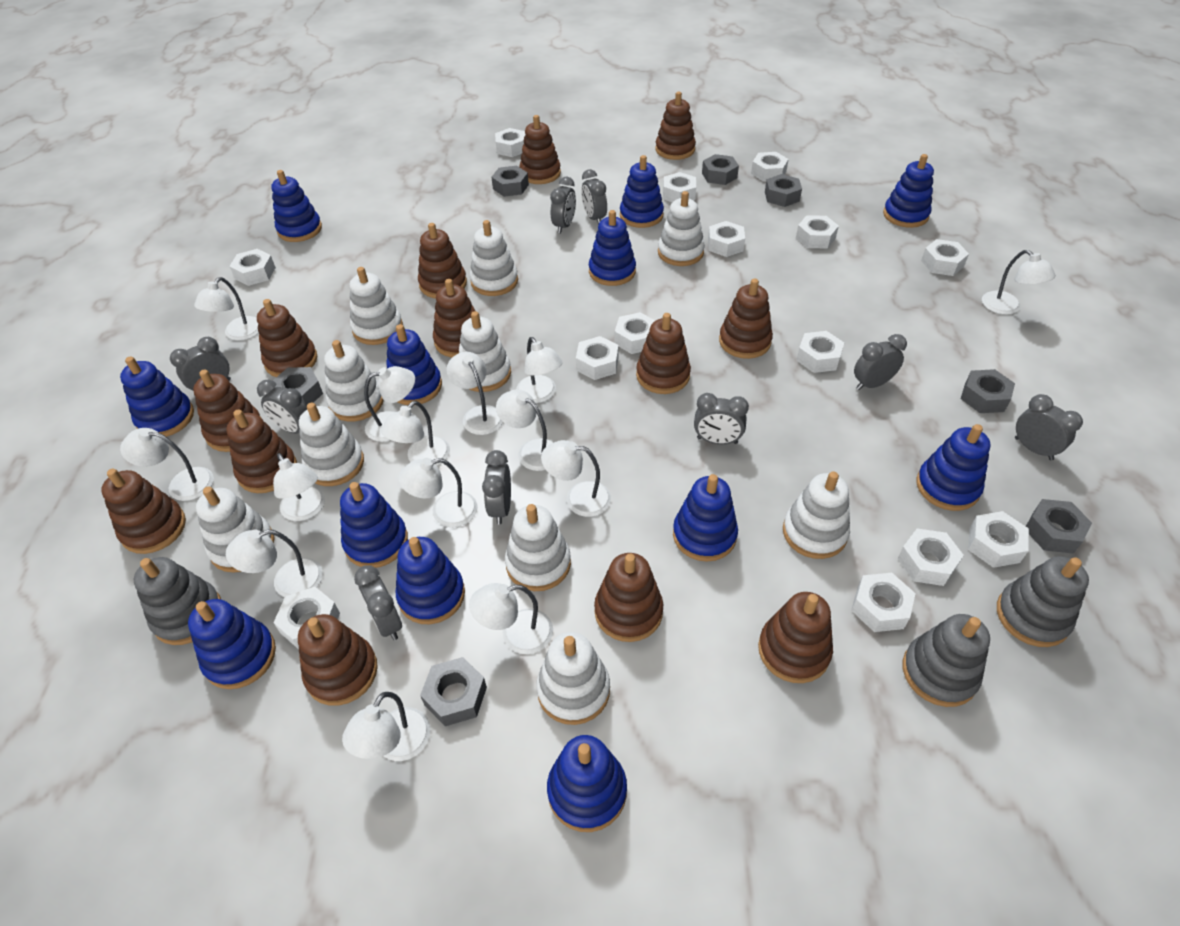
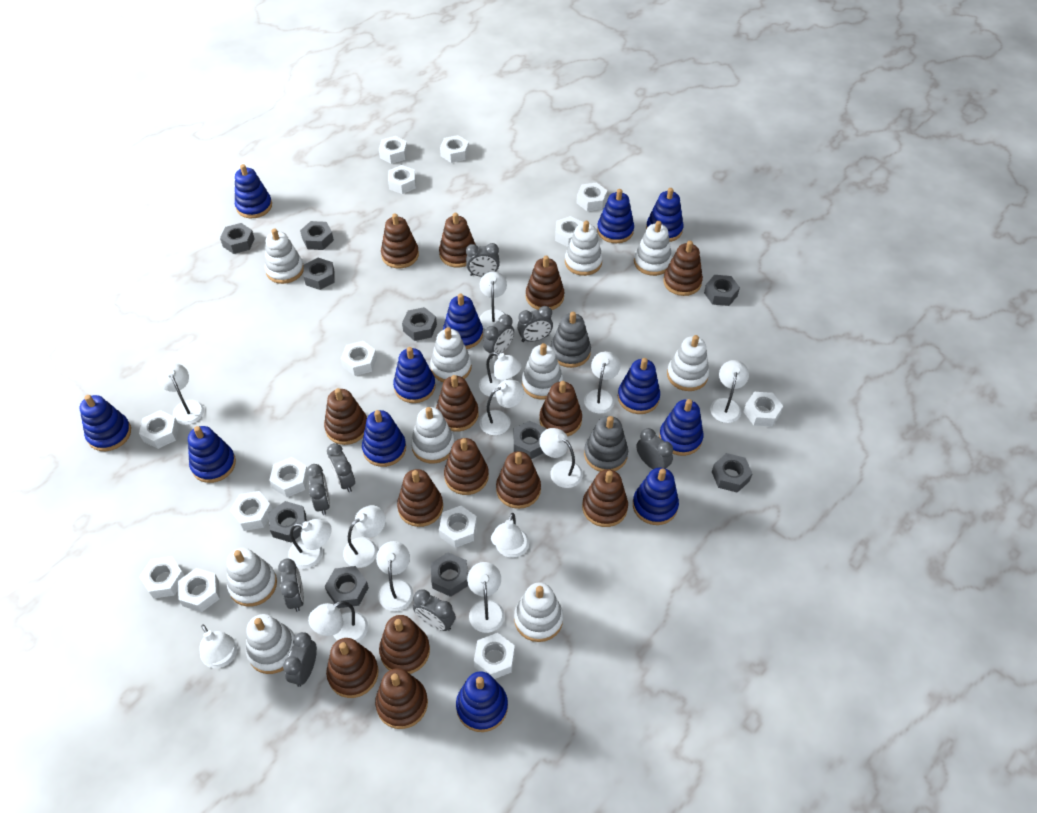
brown stacking toy: [101,469,186,554] [193,369,261,452] [226,409,297,493] [257,299,317,377] [298,614,378,706] [418,223,467,298] [433,279,475,358] [519,115,561,184] [594,553,663,642] [636,313,691,394] [655,92,696,160] [719,278,773,359] [758,592,833,683] = 13 -> [324,388,367,445] [326,638,379,698] [375,668,428,729] [379,615,430,674] [381,213,419,268] [397,469,443,527] [436,375,478,431] [439,213,476,268] [444,438,489,495] [496,451,541,509] [526,256,564,310] [539,381,582,436] [582,469,628,527] [663,241,703,296] = 14
grey nut: [273,367,323,405] [420,657,487,726] [491,166,529,197] [702,154,739,185] [765,174,802,207] [961,369,1015,413] [1026,499,1092,554] = 7 -> [220,223,255,254] [268,501,307,542] [300,221,334,250] [304,258,335,290] [325,566,369,608] [402,307,437,341] [431,552,468,597] [514,421,546,459] [704,275,740,306] [712,453,752,493] = 10
grey stacking toy: [134,557,221,645] [903,614,990,707] [997,557,1089,647] = 3 -> [551,312,591,368] [584,416,628,472] = 2

